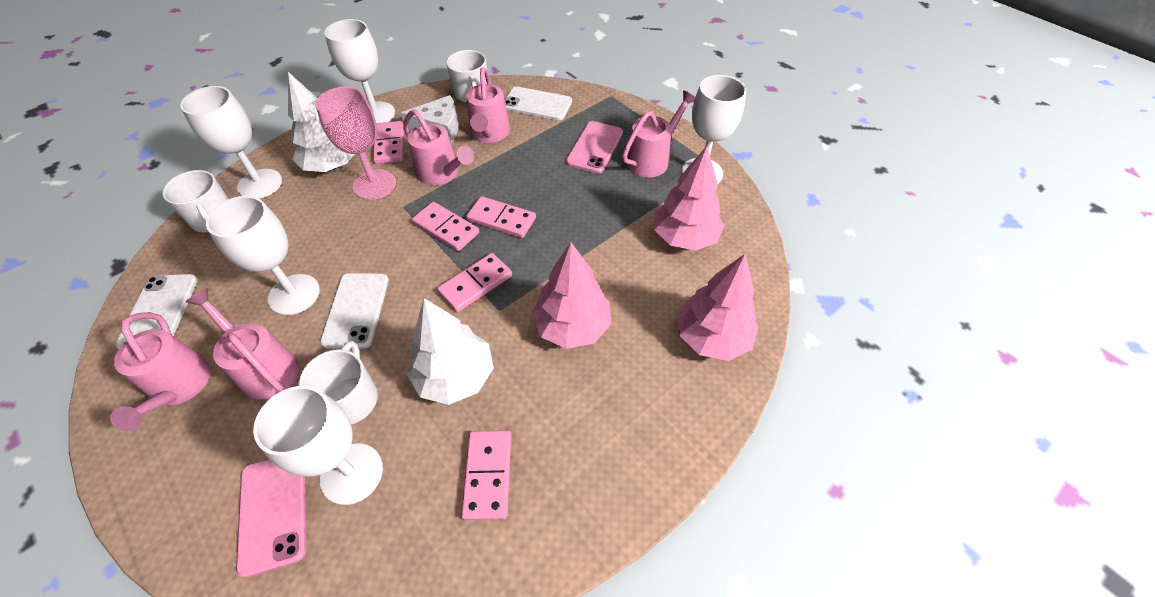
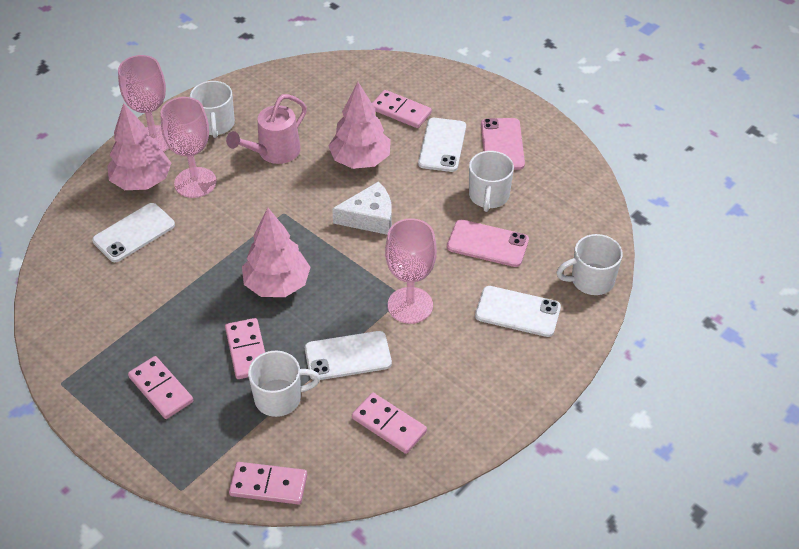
pink goblet: [315,86,396,200] = 1 -> [118,55,169,152] [161,97,216,198] [385,218,437,324] = 3
pink watering can: [110,312,211,431] [186,288,299,400] [403,110,474,185] [466,67,510,143] [622,90,695,177] = 5 -> [226,94,307,164] = 1
white goblet: [180,86,282,199] [206,196,320,315] [253,386,383,505] [324,19,395,123] [681,75,746,184] = 5 -> none = 0
white mug: [162,170,229,232] [299,341,378,425] [446,50,487,103] = 3 -> [190,81,235,138] [248,350,320,417] [469,151,514,212] [556,234,623,295] = 4
white phone: [116,274,198,349] [320,273,389,349] [505,86,572,120] = 3 -> [92,203,175,262] [305,331,392,380] [418,118,466,172] [475,286,561,337] = 4
white tree: [288,72,354,172] [407,298,494,405] = 2 -> none = 0

